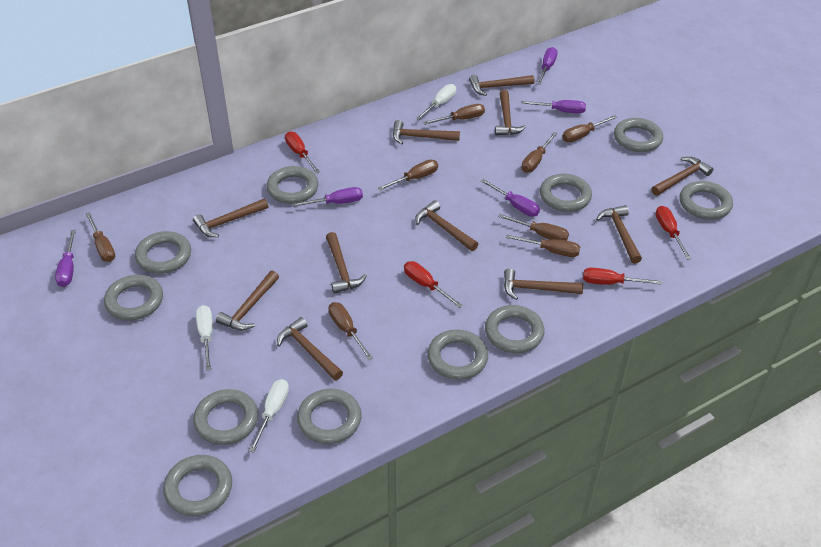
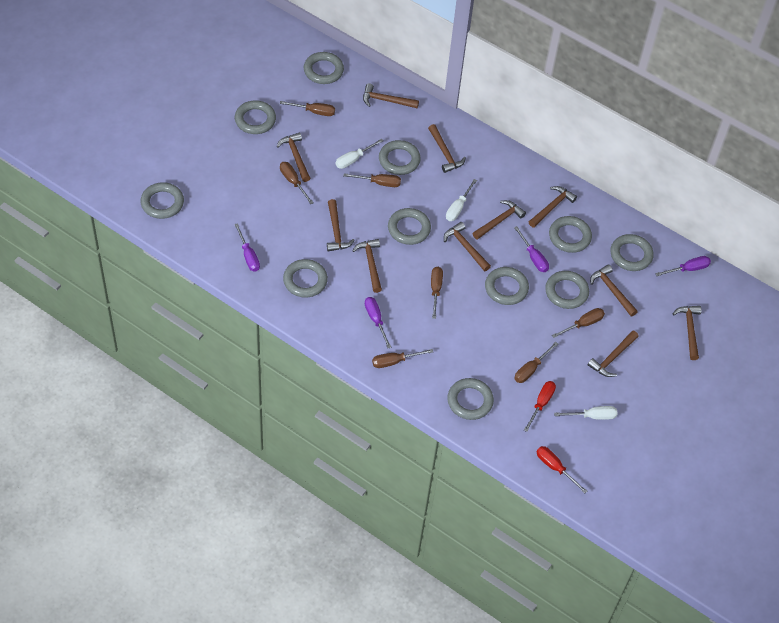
brown screwdriver: [86,212,115,262] [328,302,373,360] [377,160,438,191] [423,104,485,125] [498,214,569,241] [506,235,580,257] [522,132,558,173] [562,115,617,142] = 8 -> [280,101,335,116] [280,162,314,204] [343,173,401,187] [372,349,433,368] [431,267,443,319] [514,342,558,383] [552,308,605,338] = 7
purple screwdriver: [55,230,76,287] [292,187,363,207] [481,179,540,217] [521,100,586,114] [537,47,558,85] = 5 -> [234,223,260,272] [365,297,391,348] [514,226,549,272] [655,256,711,276] = 4
red screwdriver: [285,131,320,173] [404,261,463,308] [583,268,662,285] [656,206,691,260] = 4 -> [524,381,556,432] [537,446,587,493] = 2

